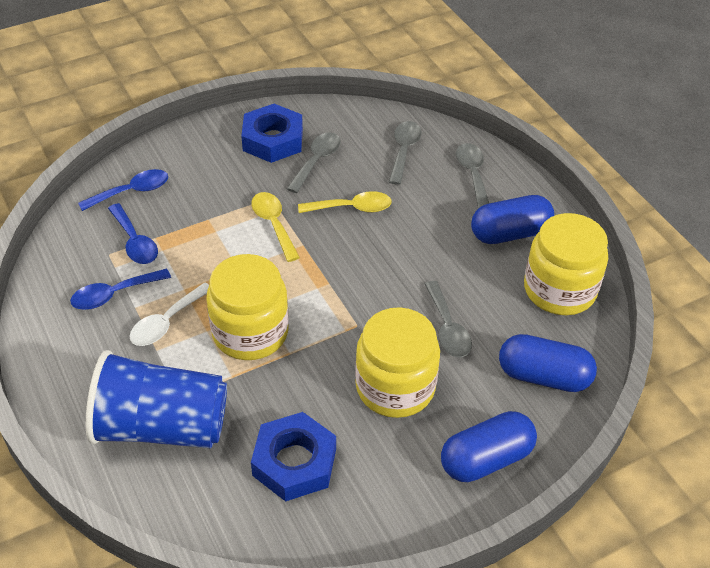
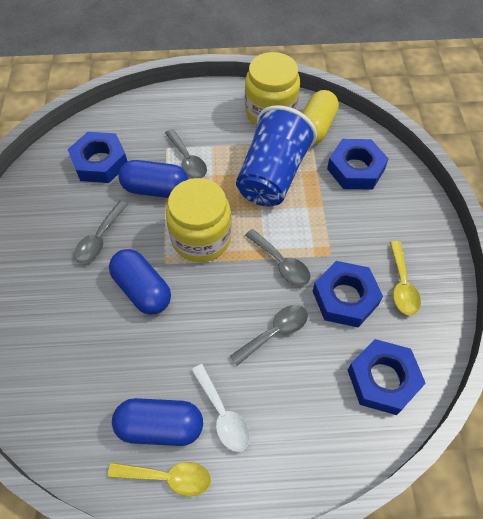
blue nut: [241,104,303,163] [251,412,336,502] = 2 -> [67,132,128,183] [313,261,383,327] [327,139,389,190] [348,339,426,415] = 4
blue spoon: [70,269,171,310] [78,169,168,211] [108,203,158,264] = 3 -> none = 0
yellow capsule: none = 0 -> [302,90,339,145] = 1
yellow jar: [206,254,289,360] [355,307,440,418] [524,213,608,315] = 3 -> [166,178,232,262] [245,52,300,125] = 2

